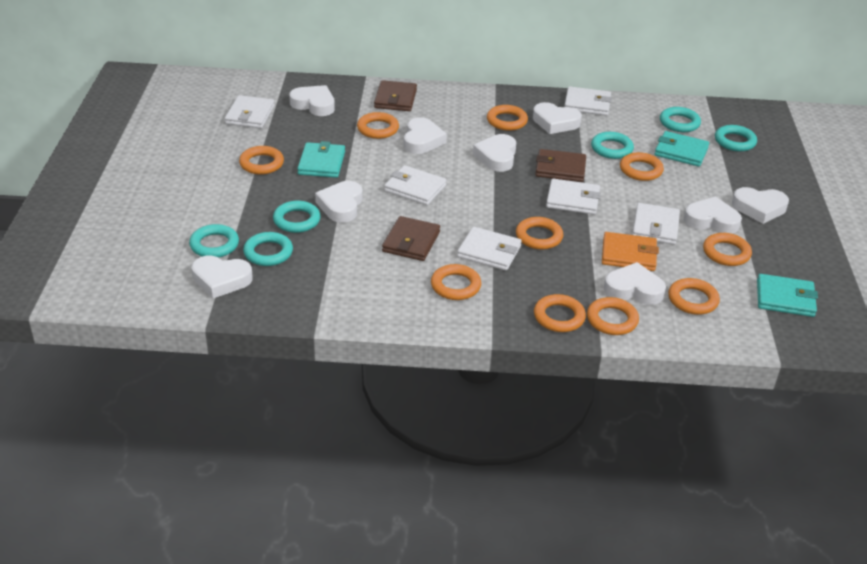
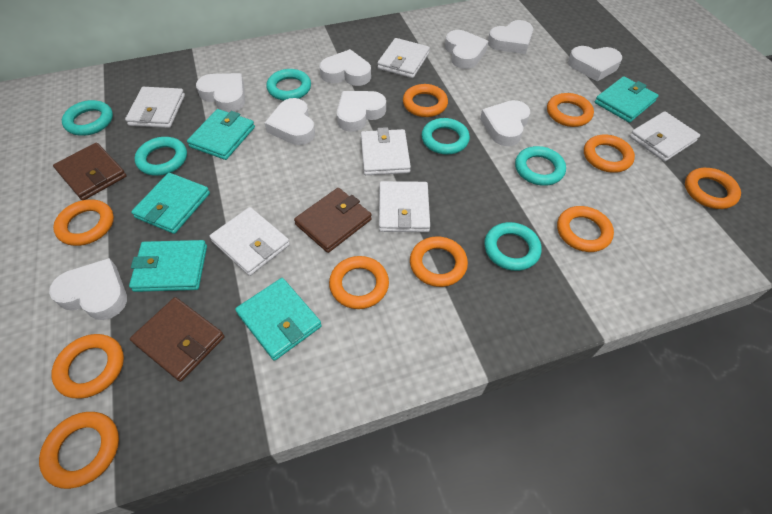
orange wallet: [602,232,659,271] = 1 -> none = 0
turquoise wallet: [297,141,345,178] [654,131,709,167] [757,274,818,317] = 3 -> [129,240,207,292] [131,173,210,234] [187,109,255,160] [235,278,322,361] [595,76,659,123] = 5

